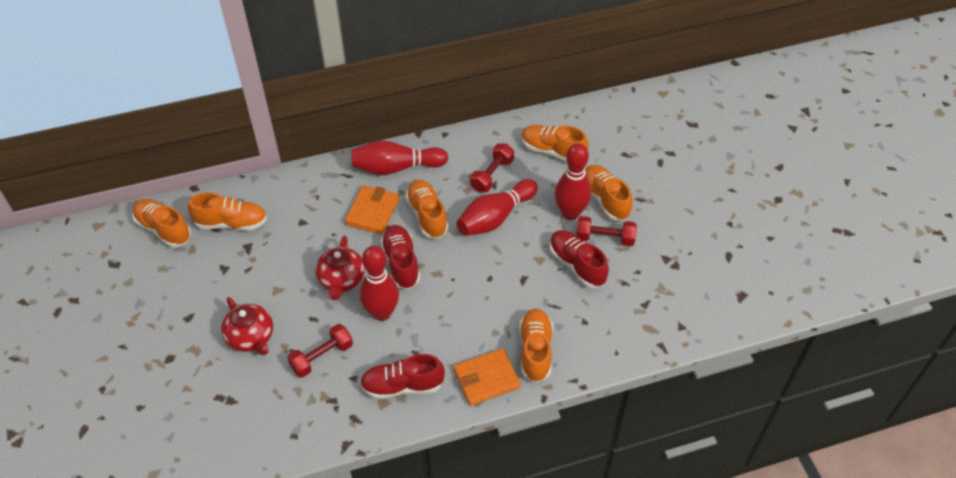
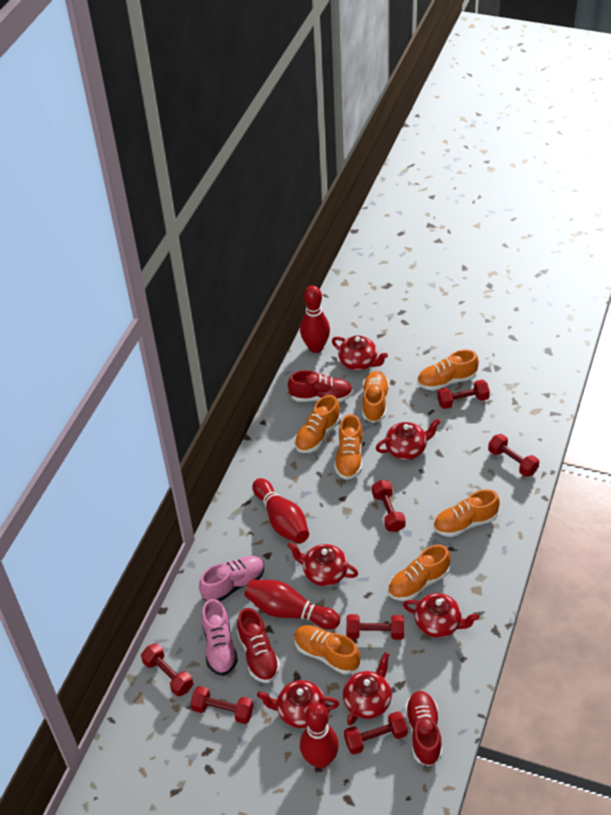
orange shoe: [132,199,191,247] [188,192,267,231] [405,180,448,239] [519,309,553,383] [521,125,589,162] [585,165,632,221] = 6 -> [294,395,341,453] [294,625,360,674] [334,414,363,480] [362,371,389,423] [388,544,450,601] [417,349,479,391] [433,489,500,537] = 7
orange wallet: [345,185,399,234] [454,348,521,406] = 2 -> none = 0
pink shoe: none = 0 -> [199,556,265,601] [202,599,238,676] = 2
red dumbbell: [287,324,353,378] [470,144,514,192] [576,216,637,246] = 3 -> [141,643,193,696] [190,686,254,724] [344,711,408,754] [346,614,404,640] [372,480,406,532] [437,380,490,409] [488,434,539,477] = 7
red teapot: [221,297,273,355] [315,236,365,300] = 2 -> [257,680,339,728] [288,542,358,586] [332,335,388,370] [343,652,392,725] [376,419,440,460] [403,593,479,638] = 6

